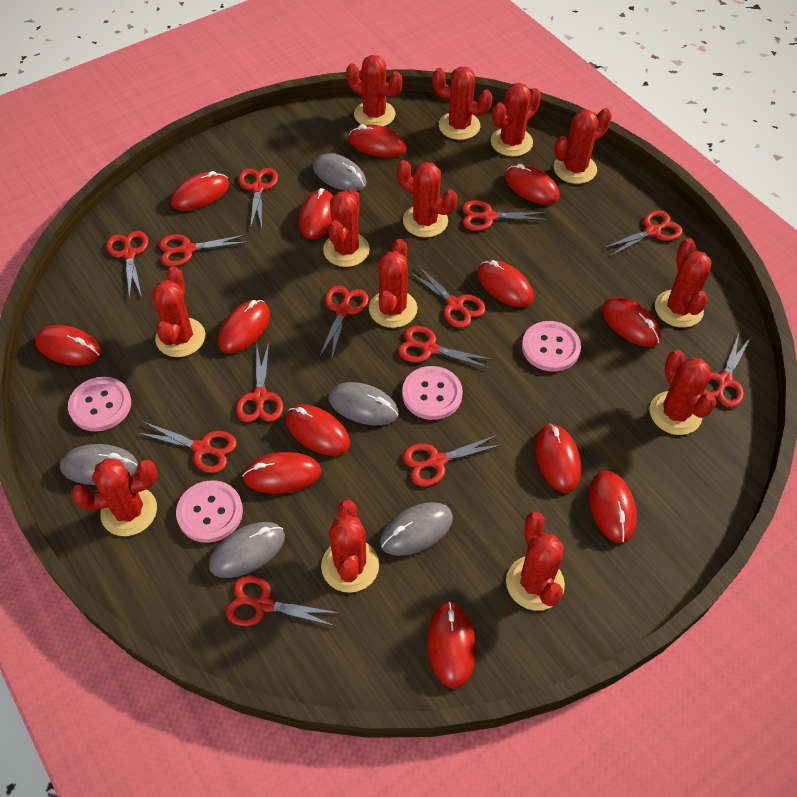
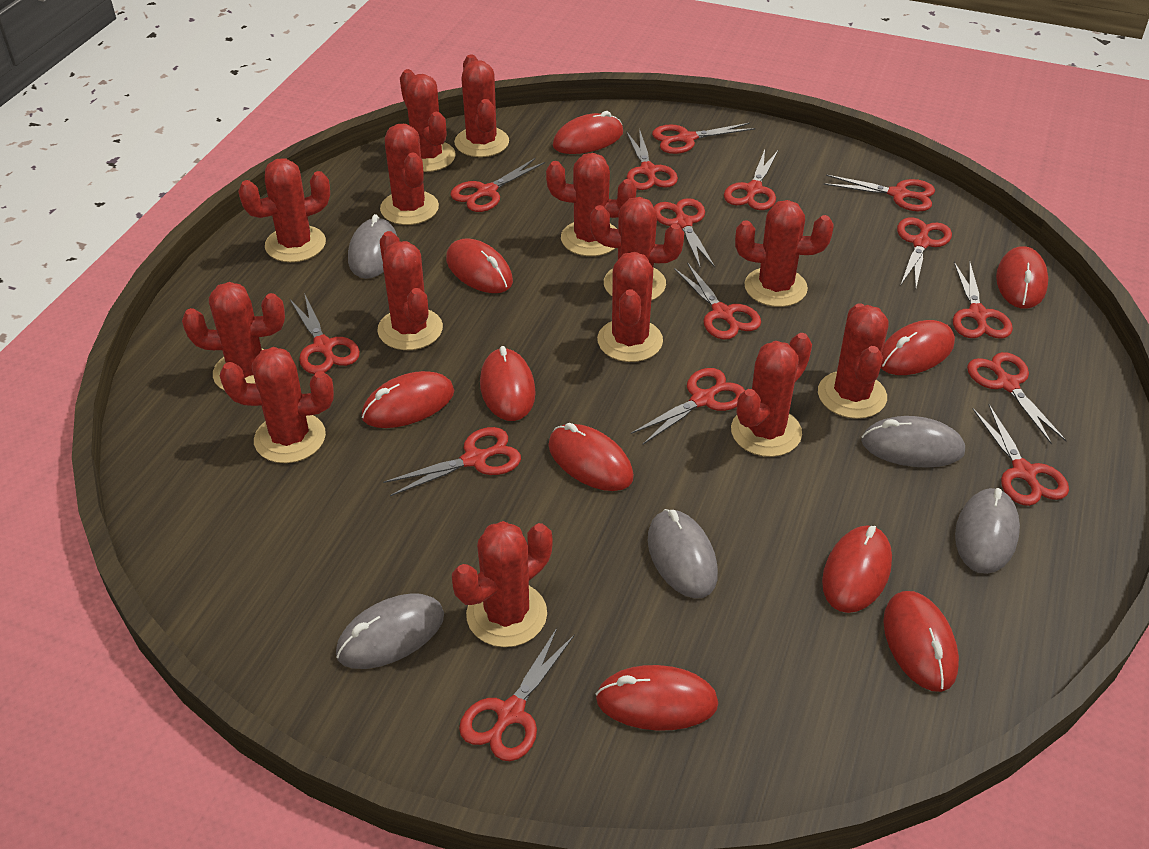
pink button: [68,377,131,432] [176,480,243,543] [402,366,463,420] [522,321,581,372] = 4 -> none = 0
red cactus: [71,459,158,536] [152,266,205,357] [321,500,379,593] [323,189,370,267] [346,55,402,127] [369,239,417,328] [397,160,457,237] [432,67,492,140] [491,83,541,157] [506,512,565,611] [554,108,612,184] [650,350,716,435] [655,238,712,328] = 13 -> [182,282,285,391] [220,347,334,463] [238,158,330,262] [377,231,443,350] [380,124,439,225] [400,69,456,172] [452,521,552,647] [454,54,509,157] [546,153,636,256] [590,197,684,301] [597,252,663,362] [731,333,812,457] [735,200,833,307] [818,303,889,419] = 14
red mouse: [35,325,102,366] [171,171,229,211] [218,300,270,354] [242,452,321,494] [286,405,350,456] [299,188,333,239] [348,125,407,157] [427,602,476,689] [477,260,534,307] [505,164,560,205] [535,424,581,493] [589,470,637,543] [602,297,661,347] = 13 -> [362,371,454,428] [446,238,513,293] [480,346,536,421] [548,423,634,491] [552,111,623,154] [596,665,718,731] [822,525,892,613] [881,320,955,375] [883,591,959,692] [996,246,1048,309] = 10
red scissors: [106,231,148,299] [138,422,237,473] [159,234,248,267] [226,575,339,627] [236,342,283,422] [238,168,278,229] [319,285,369,361] [398,326,494,369] [403,434,504,486] [408,265,486,328] [462,200,548,231] [602,210,683,257] [703,334,751,408] = 13 -> [289,293,360,374] [383,427,521,496] [451,158,545,212] [459,628,575,761] [626,128,678,190] [631,368,745,445] [652,123,755,154] [654,198,715,267] [674,262,761,340] [724,150,779,210] [823,175,935,211] [897,217,952,288] [953,261,1013,339] [967,352,1067,444] [973,405,1069,506] = 15

